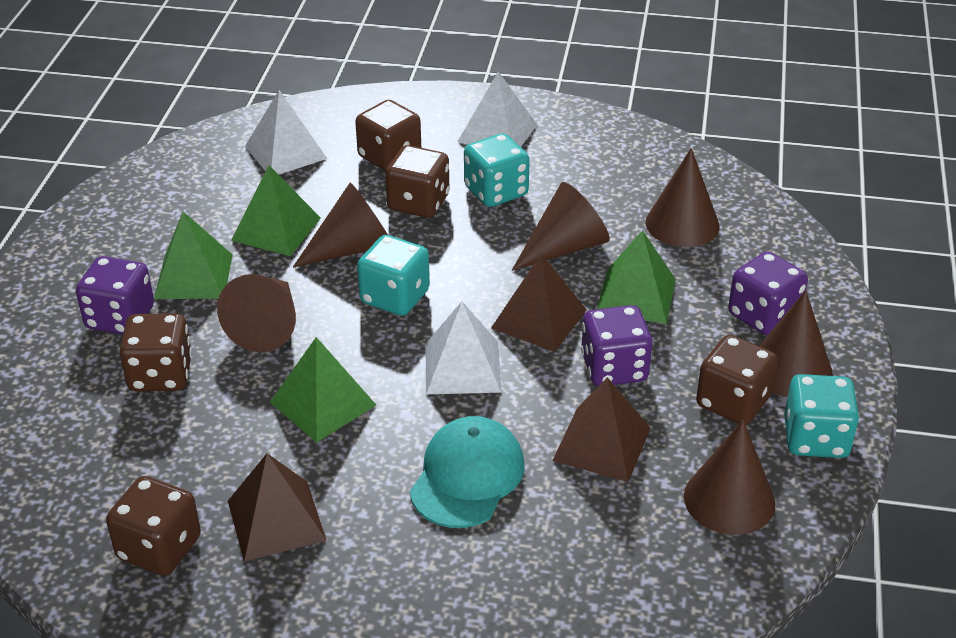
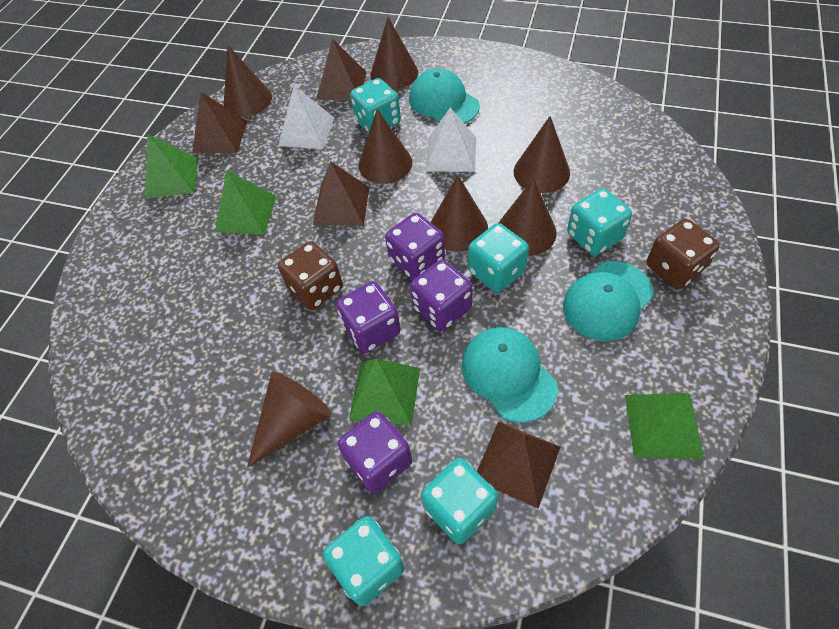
brown cone: [217,274,296,352] [293,182,388,268] [512,182,610,271] [646,148,720,247] [684,420,775,535] [759,290,833,397] = 6 -> [224,45,272,117] [247,372,332,468] [358,109,412,184] [370,17,418,89] [431,175,488,252] [499,178,557,256] [514,116,570,193] = 7
brown dice: [106,476,201,576] [119,313,192,391] [355,100,421,171] [385,145,449,218] [696,335,778,425] = 5 -> [278,241,343,310] [646,219,720,289] = 2
brown pyramid: [228,453,327,562] [491,253,587,352] [552,377,651,482] = 3 -> [192,91,247,153] [313,161,369,226] [316,38,367,100] [477,422,560,508] = 4
purple dice: [76,256,154,335] [581,305,652,386] [728,251,808,336] = 3 -> [336,281,401,353] [338,411,412,493] [385,213,445,280] [410,260,473,331] = 4
turquoise cap: [410,416,524,528] = 1 -> [409,68,480,124] [462,327,558,423] [563,261,654,341] = 3
turquoise dice: [357,235,430,316] [464,133,530,207] [784,374,859,458] = 3 -> [323,516,405,606] [350,78,401,133] [421,458,498,544] [468,223,529,293] [567,188,632,256] = 5
white pyramid: [245,90,327,175] [425,302,502,394] [457,71,537,147] = 3 -> [278,86,334,149] [426,107,476,172] = 2

